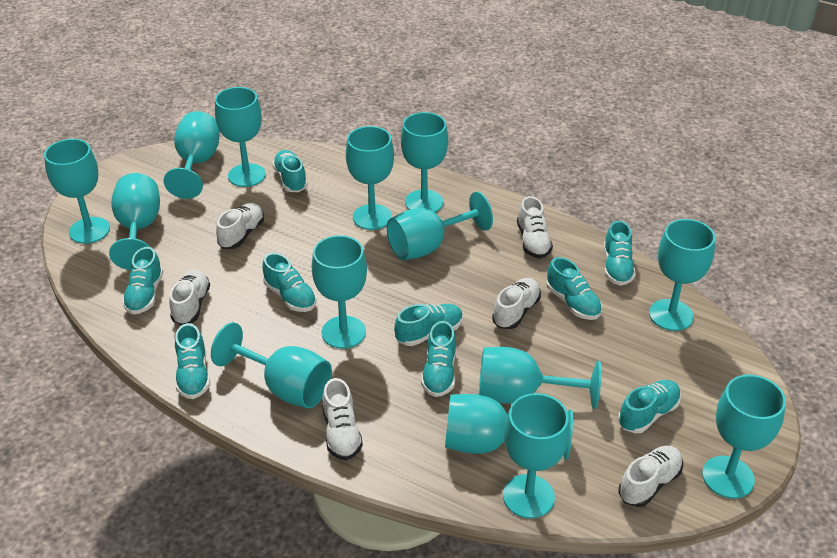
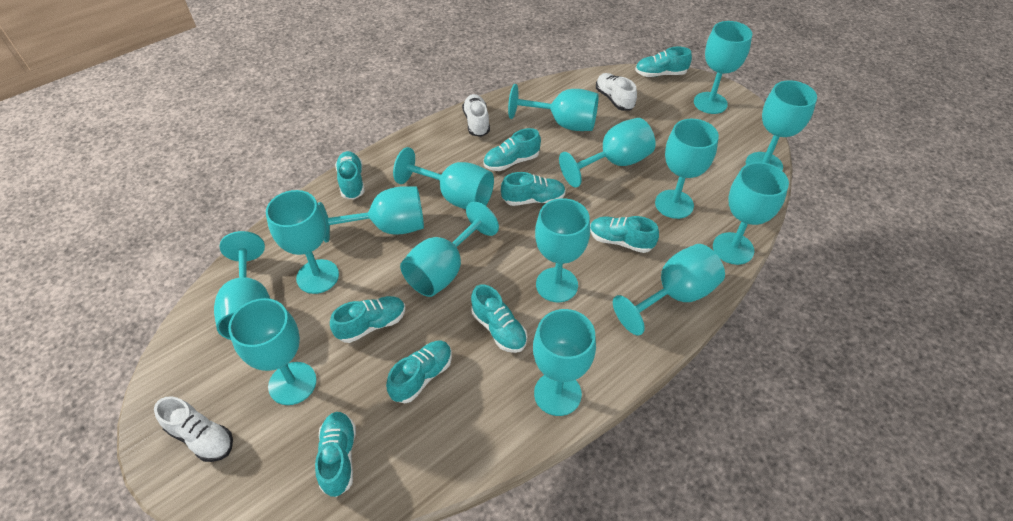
turquoise goblet: [44,139,110,244] [109,173,160,270] [164,111,220,199] [211,322,332,409] [215,87,266,187] [312,235,367,349] [346,126,394,230] [387,192,493,260] [401,112,448,212] [445,394,573,460] [479,347,601,409] [503,393,570,519] [649,219,715,331] [702,374,786,499] = 14 -> [214,231,270,340] [228,298,317,405] [266,190,339,294] [318,186,424,242] [393,147,494,209] [400,202,499,297] [508,84,599,131] [533,309,596,416] [535,198,590,302] [559,118,656,188] [613,244,725,336] [655,119,719,219] [694,21,752,114] [713,162,789,265] [746,80,817,171] = 15
white shoe: [169,269,210,325] [216,203,264,249] [322,378,363,460] [492,278,541,329] [517,196,553,259] [619,446,683,507] = 6 -> [154,396,233,462] [462,94,490,137] [596,73,637,111] = 3

